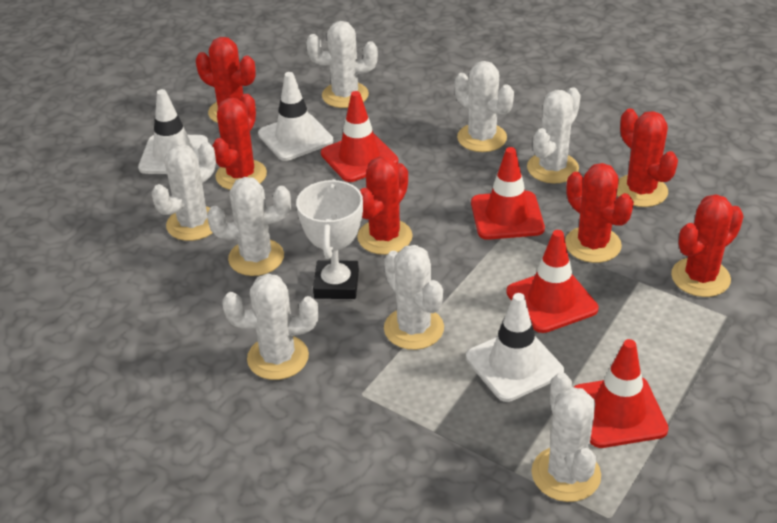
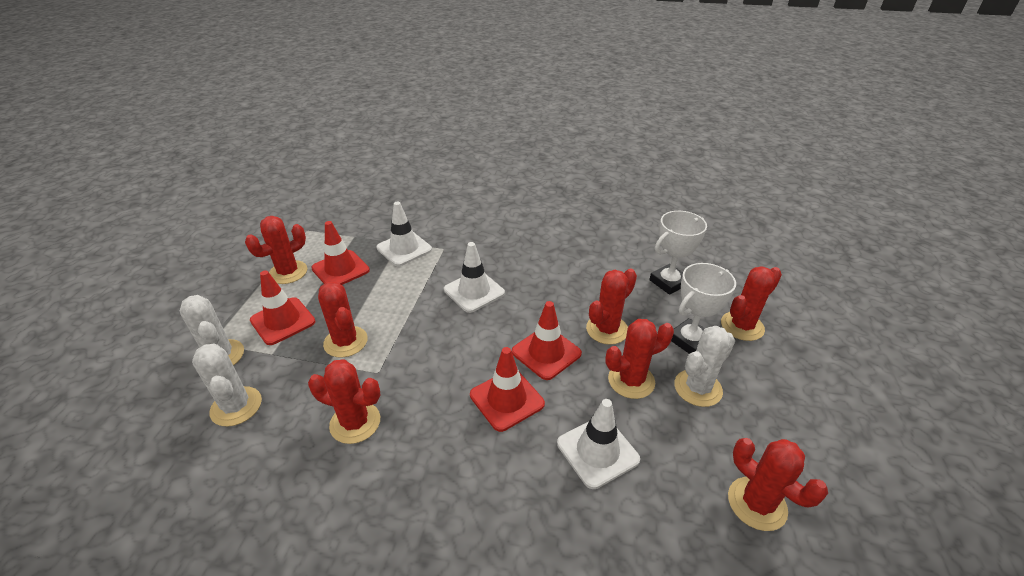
red cactus: [196,37,256,123] [212,94,267,190] [357,157,413,255] [565,163,634,263] [617,108,678,207] [671,194,744,297] = 6 -> [245,216,307,284] [308,359,380,444] [318,281,368,358] [586,268,637,345] [605,319,674,399] [721,266,782,341] [728,438,828,531] = 7
white cactus: [151,142,216,241] [207,177,291,276] [222,273,319,380] [306,21,378,108] [384,245,444,350] [454,61,514,152] [527,87,581,184] [532,372,601,502] = 8 -> [180,295,244,366] [192,343,262,427] [674,326,735,407] = 3
white trophy: [296,179,363,299] = 1 -> [649,211,707,295] [671,263,736,354] = 2

